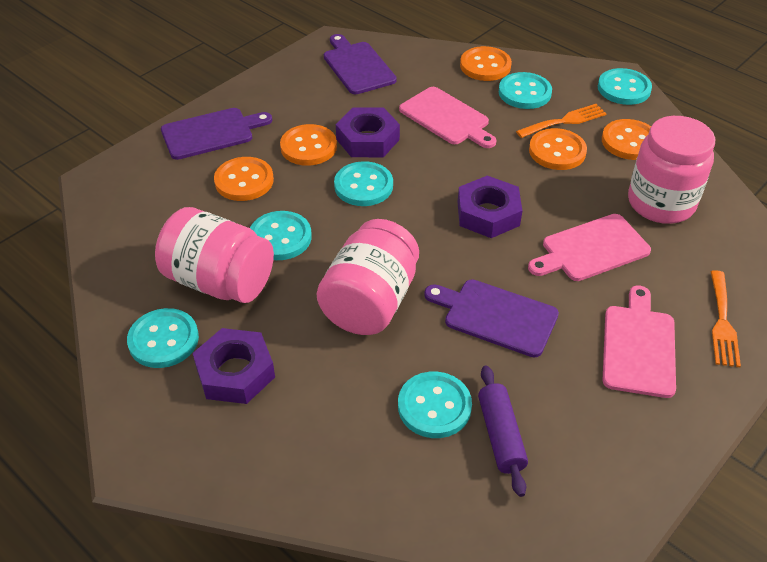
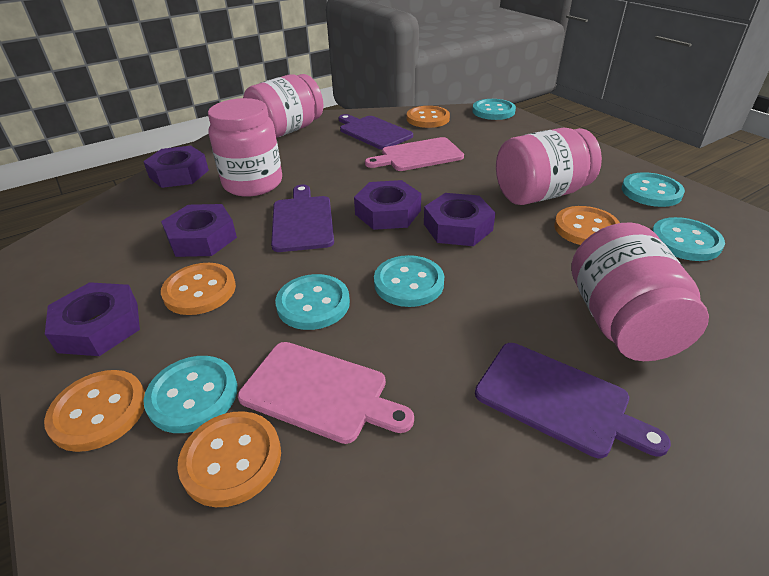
orange fork: [516,104,607,138] [710,270,741,367] = 2 -> none = 0
pink cutting board: [399,87,497,148] [528,214,651,281] [603,286,676,398] = 3 -> [238,342,414,444] [365,137,464,171] = 2
pink jar: [155,207,274,303] [317,219,419,335] [628,116,715,224] = 3 -> [208,98,282,197] [243,74,323,138] [496,128,602,205] [572,222,709,361] = 4
purple nut: [193,328,275,404] [336,107,400,157] [458,176,522,238] = 3 -> [45,282,140,356] [143,146,209,188] [161,204,237,257] [354,180,421,230] [424,193,496,246] = 5
purple rolling pin: [478,365,528,497] = 1 -> none = 0

